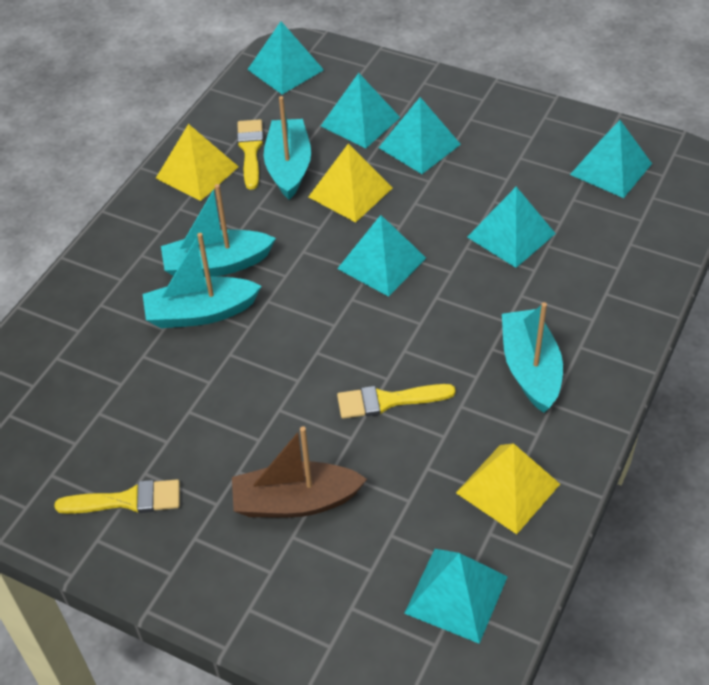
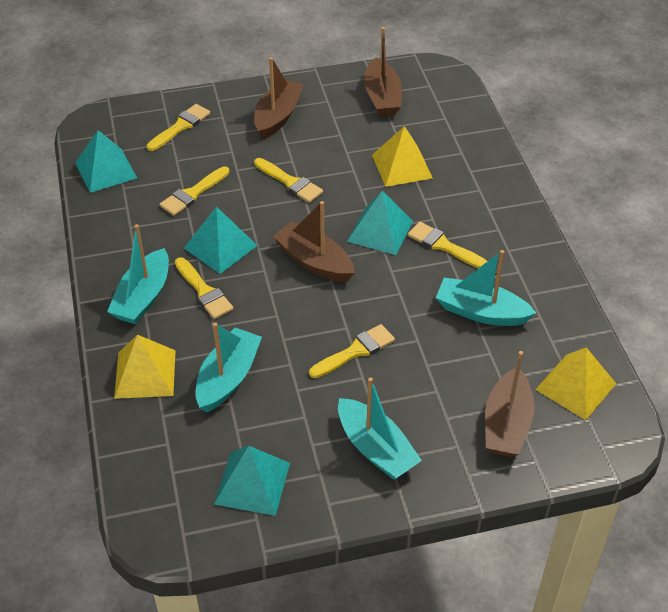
brown boat: [232,426,367,518] = 1 -> [254,57,304,139] [272,201,355,282] [364,27,402,117] [485,351,534,457] = 4
turquoise pyramid: [247,21,324,94] [321,73,401,149] [337,215,426,297] [378,97,461,174] [404,549,508,644] [467,187,556,268] [570,120,652,198] = 7 -> [75,130,137,193] [184,207,258,274] [214,446,290,516] [347,191,413,255] = 4
yellow brush: [54,479,180,514] [237,119,264,190] [337,384,456,419] = 3 -> [147,104,210,151] [159,166,230,216] [175,257,234,319] [254,158,323,203] [309,324,395,378] [408,222,487,268] = 6

